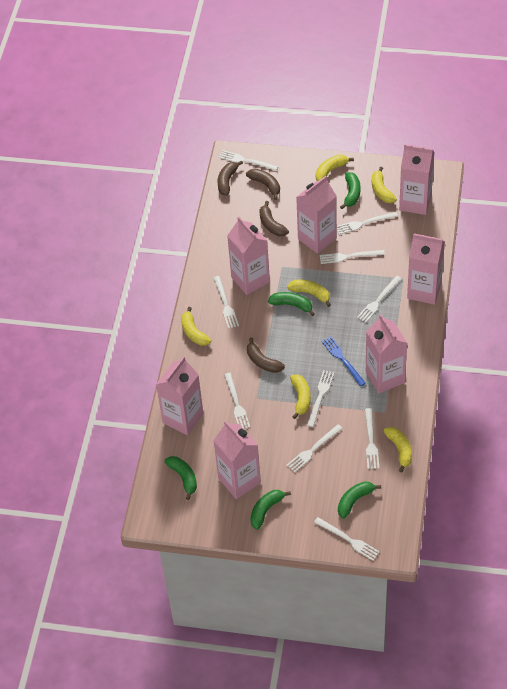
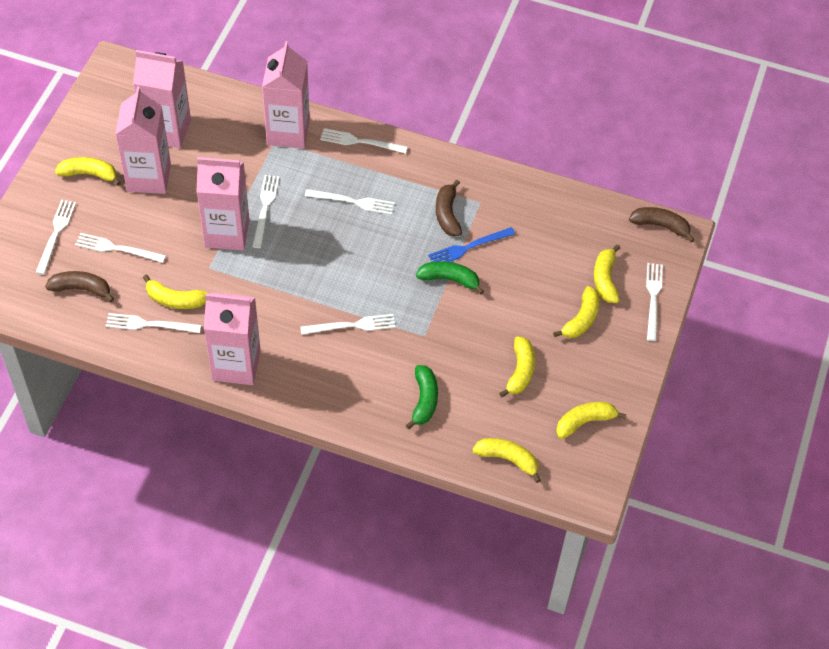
brown banana: [217,160,243,195] [246,169,280,200] [247,337,285,373] [259,201,289,236] = 4 -> [45,271,114,302] [436,180,462,236] [629,207,695,242] = 3
green banana: [165,456,197,500] [250,490,291,530] [268,292,315,316] [338,481,381,519] [340,172,360,209] = 5 -> [406,365,438,429] [416,261,484,295] = 2
pink carton: [156,356,203,435] [213,421,261,499] [227,217,270,295] [296,176,337,254] [366,314,407,393] [399,144,434,215] [407,233,445,305] = 7 -> [115,87,171,194] [133,50,191,148] [196,157,249,250] [204,292,261,385] [262,41,310,149] = 5
white fork: [214,276,239,329] [219,150,279,171] [224,373,250,429] [286,424,343,473] [307,370,334,427] [314,517,380,561] [320,250,385,264] [337,212,398,234] [357,276,402,323] [365,408,379,469] = 10 -> [36,200,76,275] [75,233,166,263] [106,313,202,333] [252,175,279,248] [300,314,396,335] [305,189,395,215] [320,128,408,154] [646,263,663,341] = 8
yellow banana: [181,307,211,346] [287,279,331,307] [290,374,311,419] [315,155,354,181] [372,167,397,203] [384,427,412,473] = 6 -> [55,157,121,186] [143,275,209,309] [472,438,541,483] [499,336,535,397] [553,286,600,338] [556,402,626,439] [594,244,620,303] = 7

